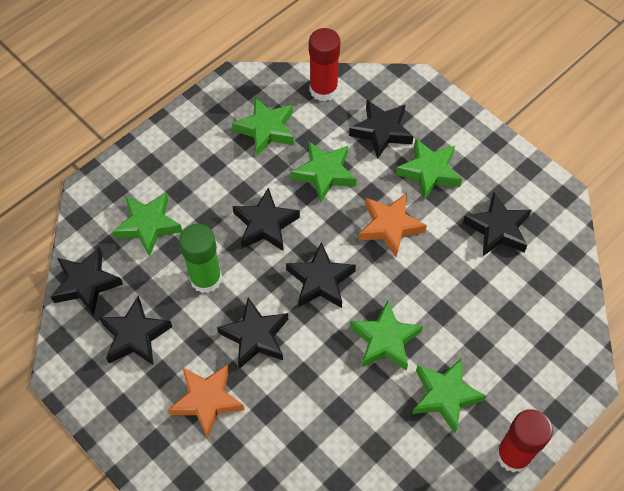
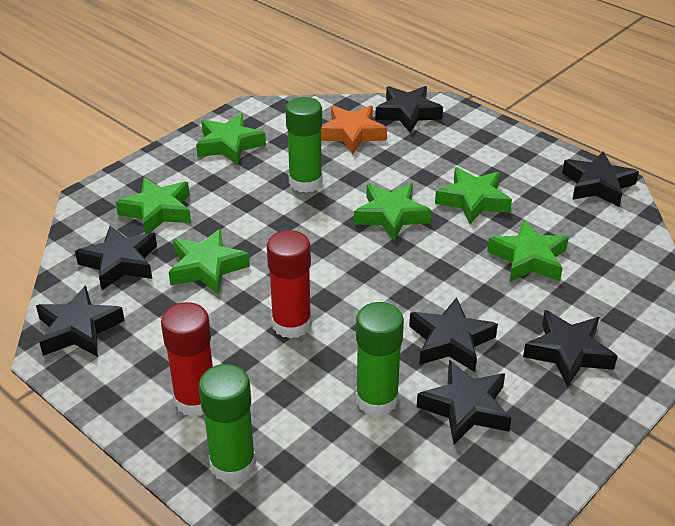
green glue stick: [179,224,222,293] = 1 -> [199,364,256,483] [286,97,323,193] [356,302,404,416] = 3
orange star: [168,364,244,439] [359,193,427,257] = 2 -> [321,106,387,154] = 1

